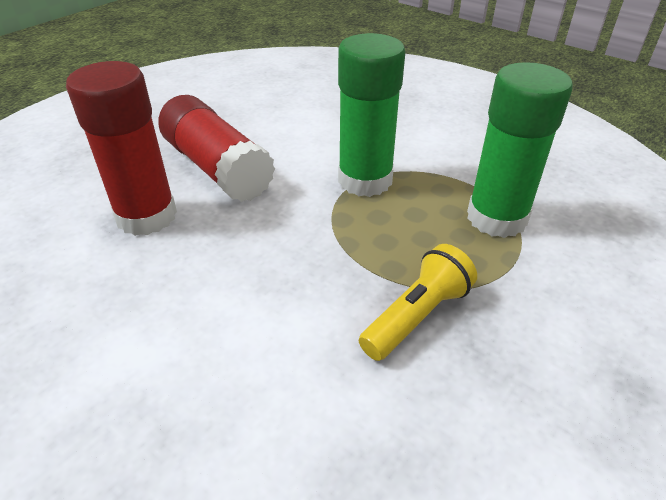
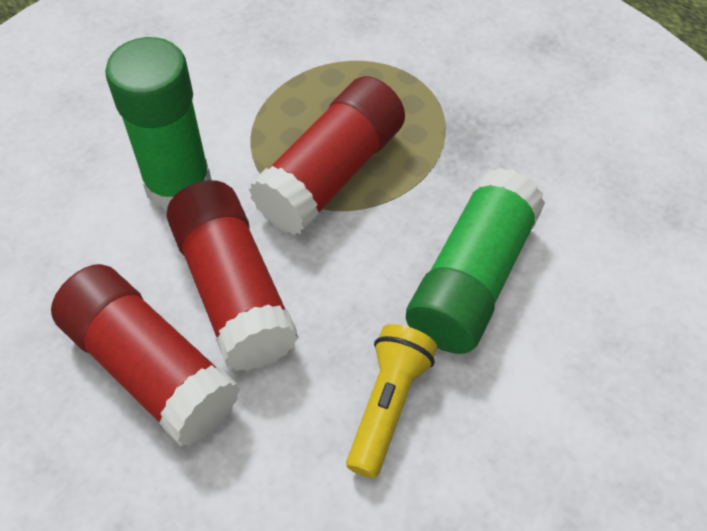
red glue stick: [66,61,177,236] [158,95,275,202] = 2 -> [51,264,240,446] [166,180,299,371] [249,76,405,235] = 3

